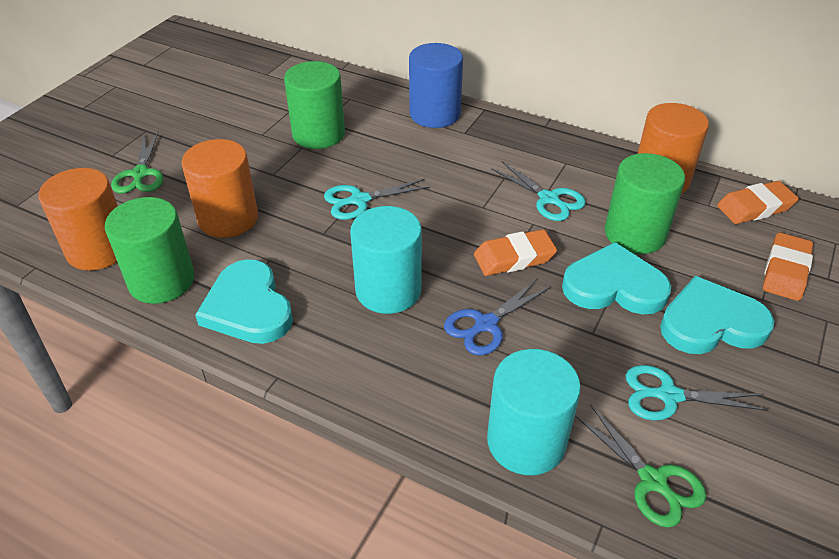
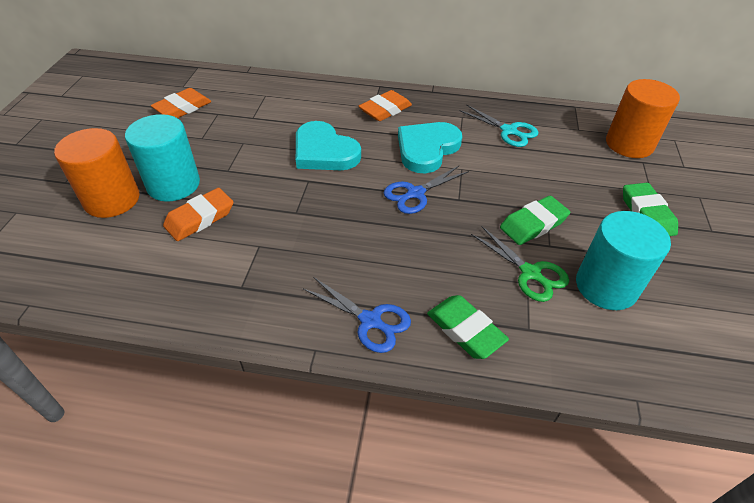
blue cylinder: [409,43,463,128] = 1 -> none = 0
blue scissors: [444,278,551,355] = 1 -> [303,277,411,353] [384,165,469,214] = 2
green cylinder: [105,197,195,304] [284,61,345,149] [605,153,685,254] = 3 -> none = 0
green eraser: none = 0 -> [427,295,509,359] [500,196,570,245] [623,183,678,236] = 3
green scissors: [111,132,163,194] [575,404,707,528] = 2 -> [471,226,569,302] = 1
orange cylinder: [39,168,118,270] [181,139,258,238] [638,103,709,194] = 3 -> [54,128,140,218] [606,79,680,158] = 2
turquoise heart: [195,259,293,344] [562,242,671,314] [660,276,774,354] = 3 -> [296,121,361,170] [398,122,462,173] = 2
turquoise scissors: [324,179,430,220] [491,161,586,221] [626,365,768,420] = 3 -> [459,104,538,147] = 1

